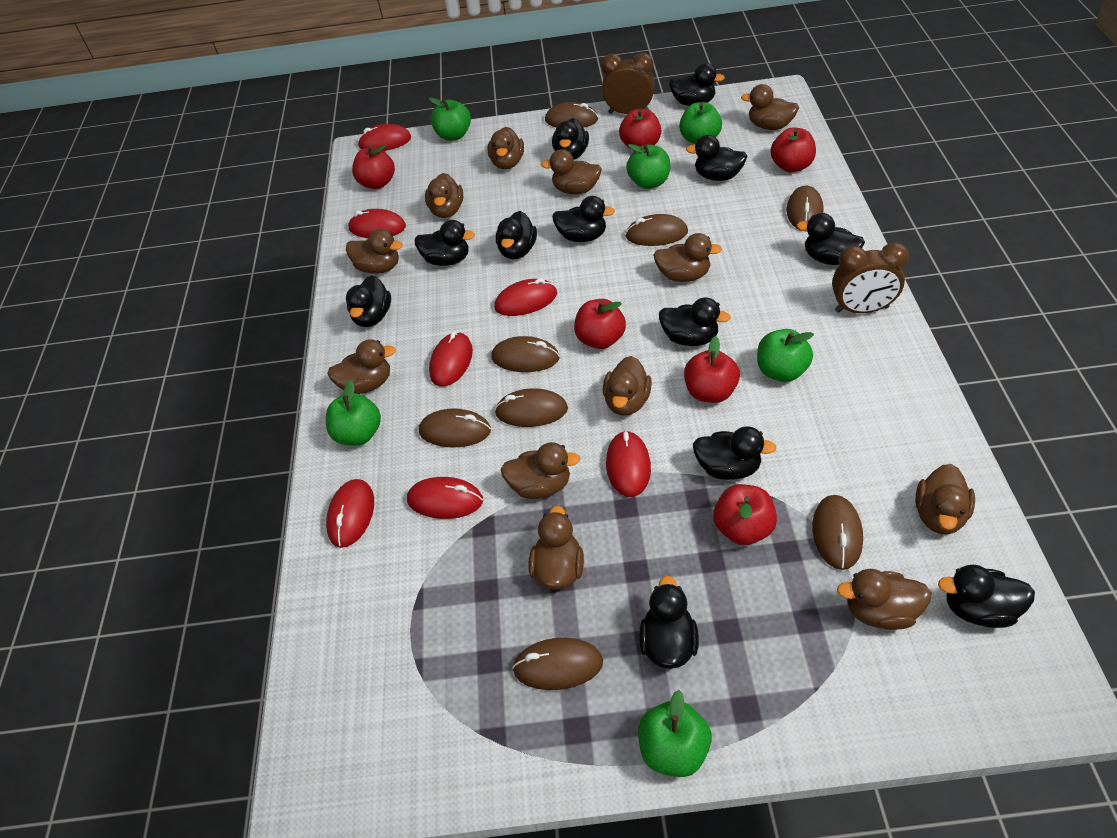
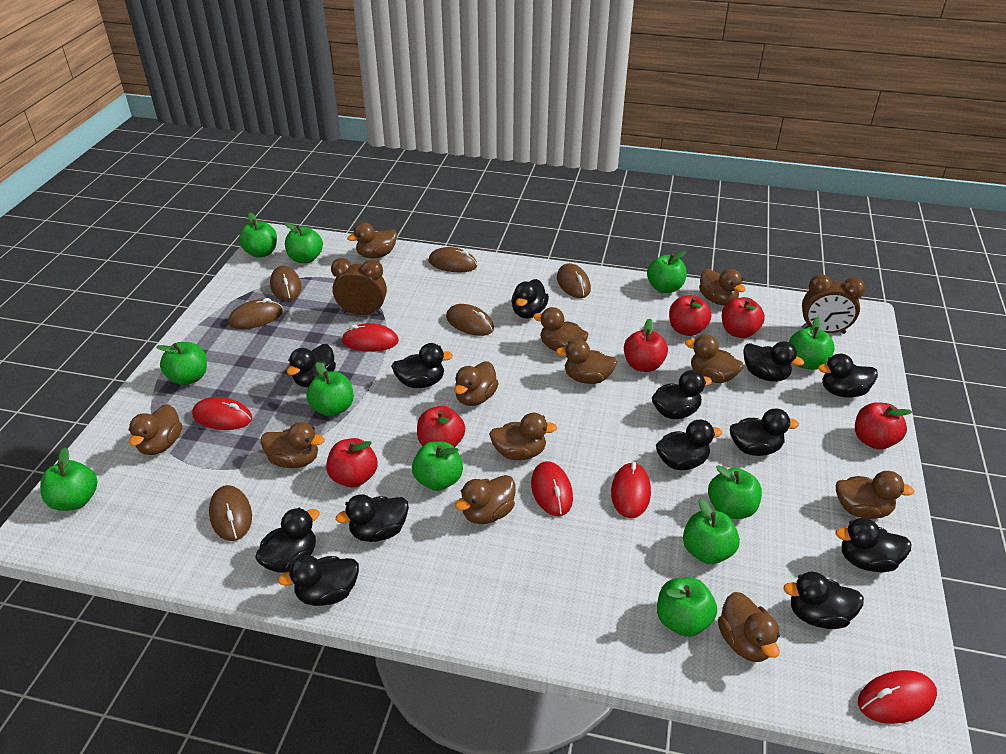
black duck: [346,275,391,327] [414,220,475,266] [496,211,537,259] [552,118,589,159] [552,196,615,242] [639,575,699,669] [659,297,731,346] [669,63,725,106] [686,135,747,181] [693,426,777,480] [797,213,865,265] [938,565,1035,628] = 12 -> [255,508,320,573] [278,555,359,606] [287,344,336,387] [336,494,409,542] [391,343,453,388] [511,279,549,318] [652,370,712,419] [656,419,722,470] [730,408,799,456] [743,341,804,382] [783,572,864,629] [818,354,878,398] [835,518,911,572] = 13
brown mouse: [419,408,491,447] [491,336,560,372] [495,388,568,427] [512,638,603,690] [545,102,598,128] [625,214,688,246] [787,185,823,229] [812,495,863,570] = 8 -> [209,485,252,541] [228,298,283,329] [270,266,302,301] [428,247,477,272] [446,304,494,336] [557,263,591,298] = 6
green apple: [326,380,381,445] [429,97,471,141] [626,144,670,189] [638,690,712,777] [679,102,722,144] [757,329,814,382] = 6 -> [40,448,97,511] [156,342,207,385] [239,212,277,258] [285,222,323,263] [306,362,354,417] [412,441,463,491] [647,251,687,293] [657,578,717,637] [683,498,740,564] [708,465,762,519] [789,317,835,370] = 11
red mouse: [326,479,374,548] [348,209,406,238] [358,124,411,151] [407,477,483,519] [429,331,473,387] [494,278,557,316] [606,430,651,497] = 7 -> [192,397,252,430] [342,323,399,351] [531,461,573,516] [611,462,651,518] [858,670,937,724] = 5

